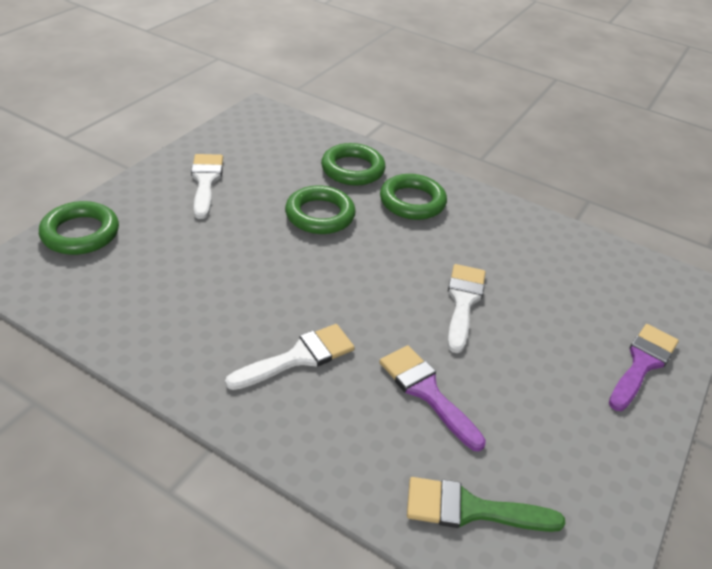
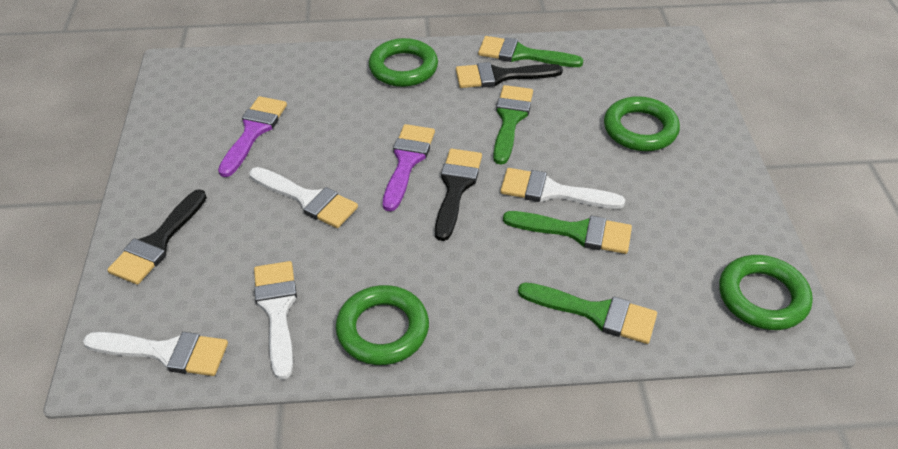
black brush: none = 0 -> [107,189,207,285] [435,149,482,241] [456,62,563,88] = 3
green brush: [407,477,565,532] = 1 -> [478,36,583,67] [493,85,533,165] [503,211,632,254] [518,283,657,344] = 4
white brush: [191,154,223,219] [225,324,355,390] [447,264,486,353] = 3 -> [83,332,228,376] [250,167,358,228] [254,261,297,380] [500,168,625,209] = 4

